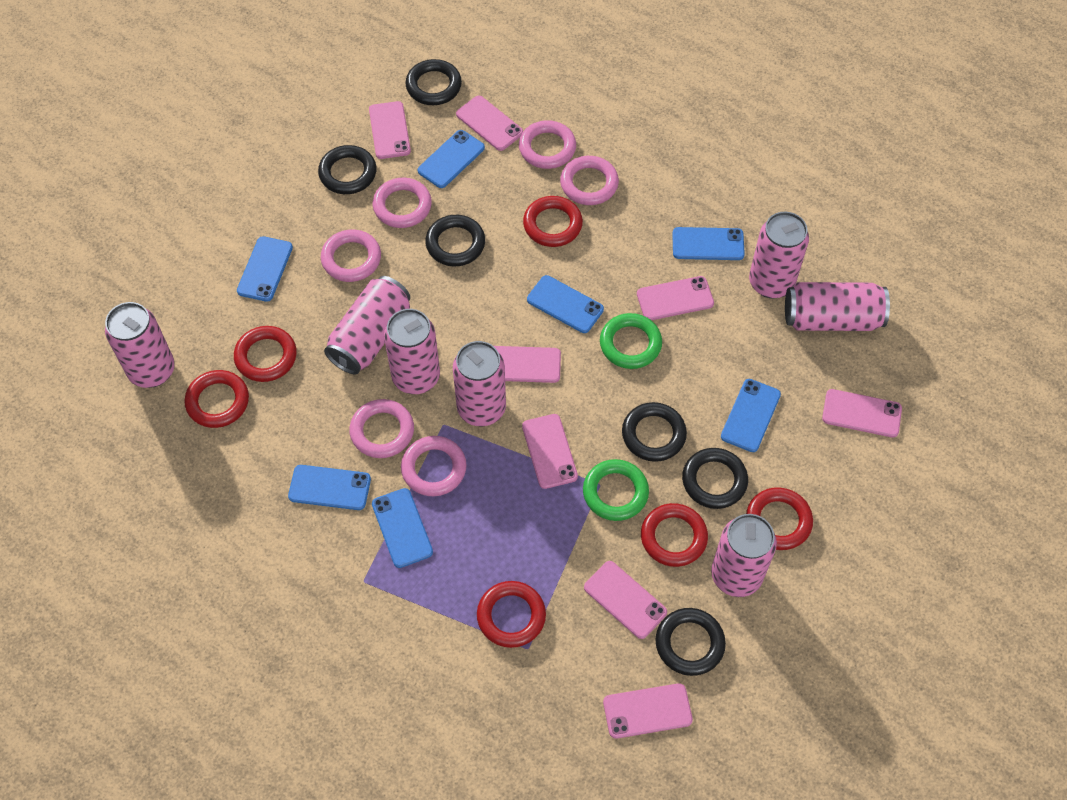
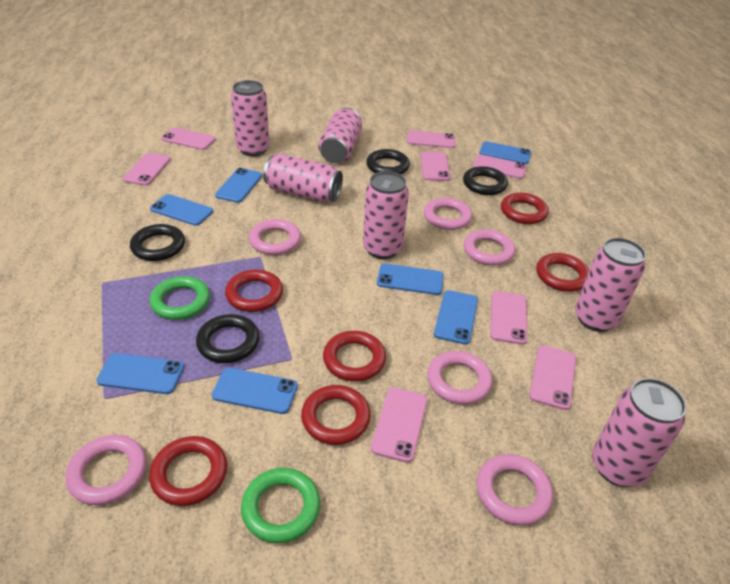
black ring: [318,145,377,194] [405,59,462,105] [425,215,485,266] [622,402,687,462] [655,608,726,676] [682,448,748,509] = 6 -> [130,224,185,261] [196,314,260,363] [366,149,410,174] [463,166,508,195] = 4
pink can: [105,302,175,388] [324,276,410,375] [384,309,440,394] [453,341,506,426] [711,514,777,597] [749,212,809,299] [785,282,890,331] = 7 -> [231,80,270,156] [263,153,343,202] [318,108,362,163] [363,171,409,259] [575,238,646,332] [592,378,687,487] = 6

